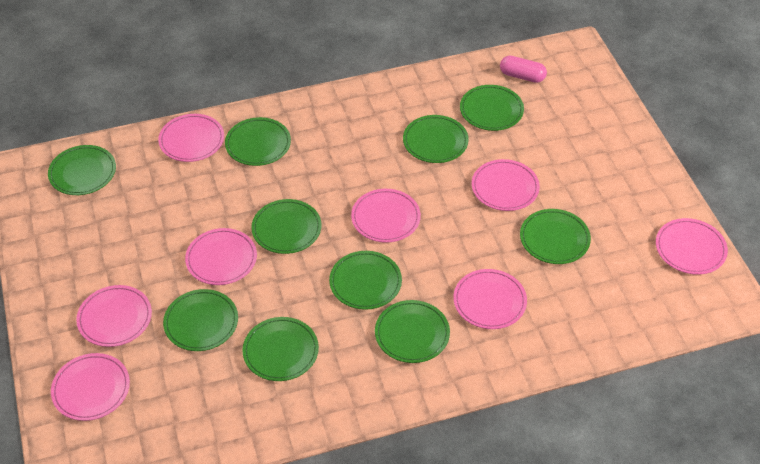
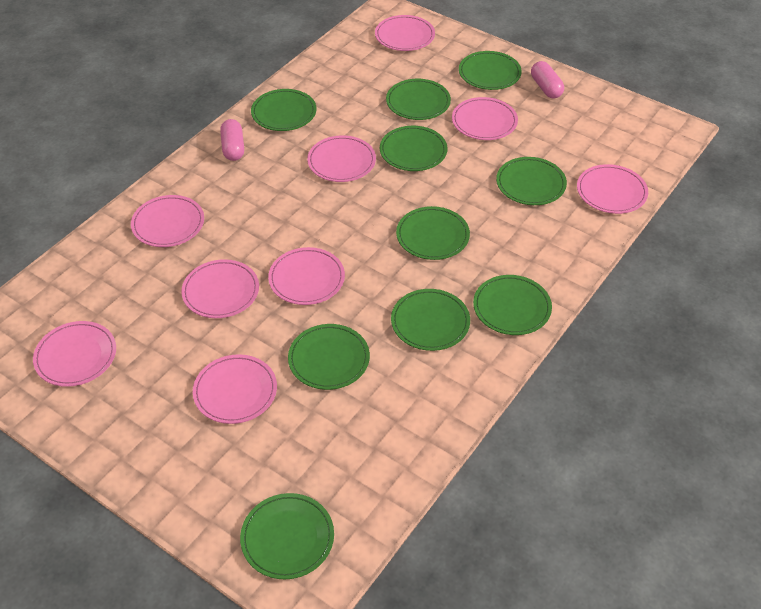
pink capsule: [500,56,547,83] = 1 -> [220,119,244,161] [531,61,564,99] = 2
pink plate: [51,353,130,421] [76,285,152,347] [158,114,224,162] [185,228,257,285] [351,189,421,243] [453,269,527,329] [472,159,540,211] [656,218,728,275] = 8 -> [33,321,116,387] [131,195,204,247] [181,259,259,318] [193,354,277,424] [268,247,345,305] [307,135,376,182] [375,15,435,51] [452,97,518,140] [577,164,648,214] = 9

